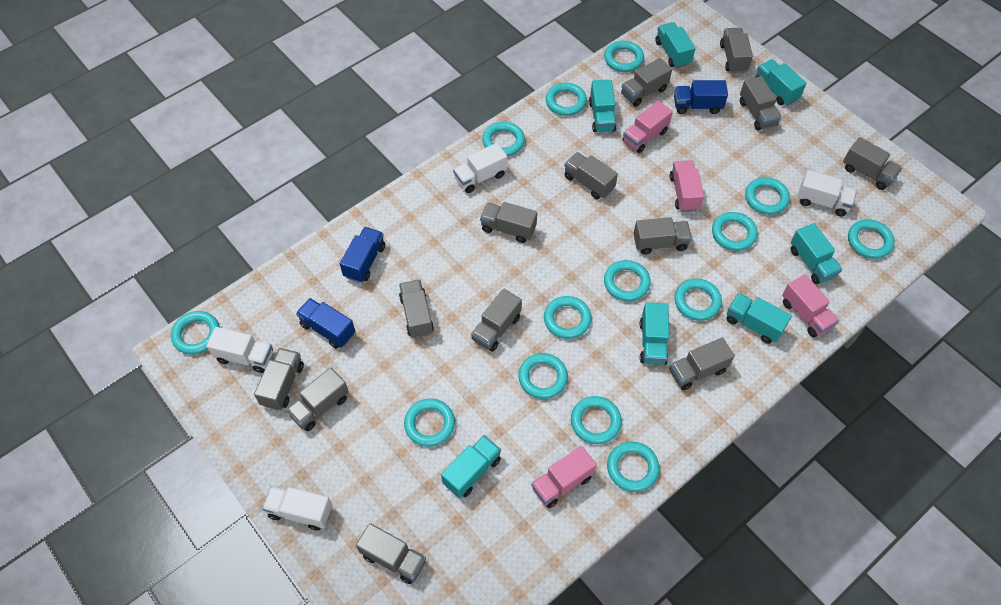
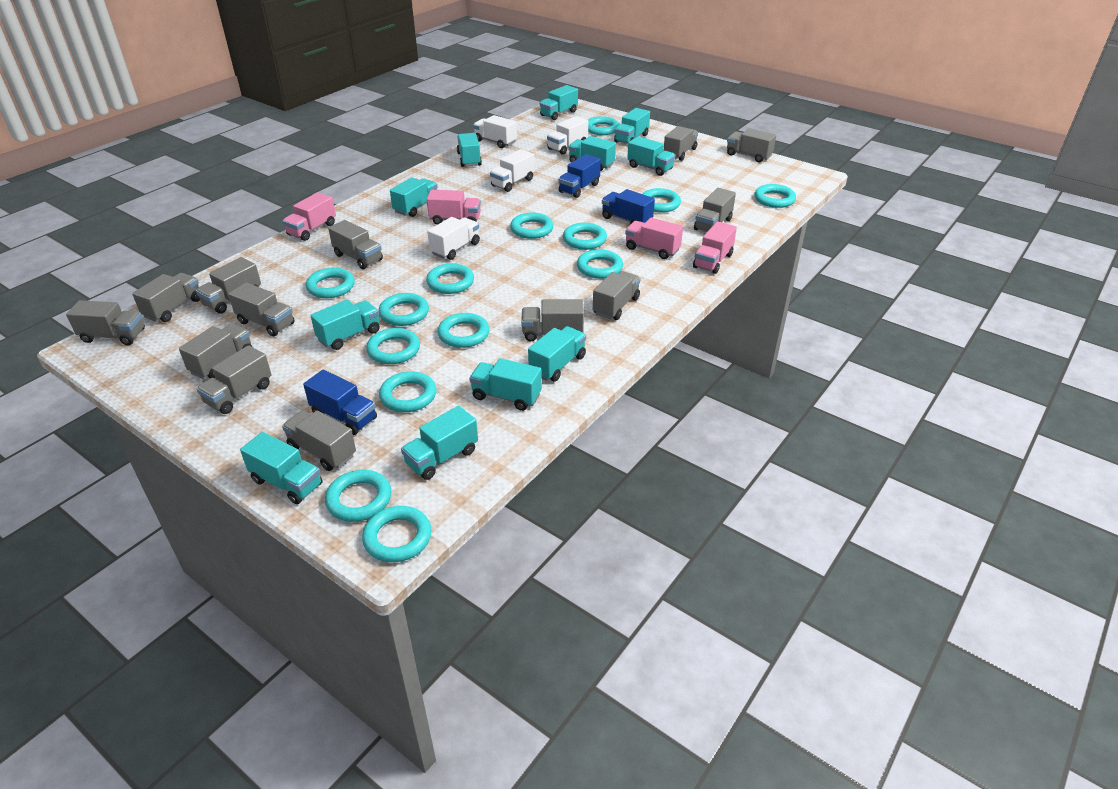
turquoise truck: [441,435,501,498] [589,80,617,132] [639,302,669,365] [655,22,696,68] [727,293,792,344] [756,59,806,106] [791,223,842,284] = 7 -> [240,432,323,504] [310,300,380,350] [390,177,438,217] [401,406,478,480] [457,133,482,167] [469,358,542,411] [528,326,586,381] [540,85,578,120] [569,136,616,171] [614,108,650,144] [627,136,676,176] = 11

